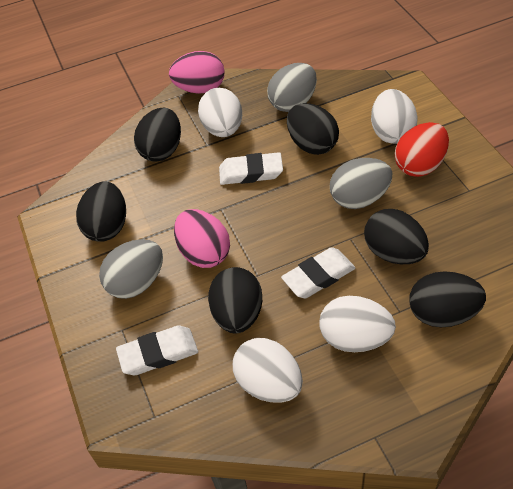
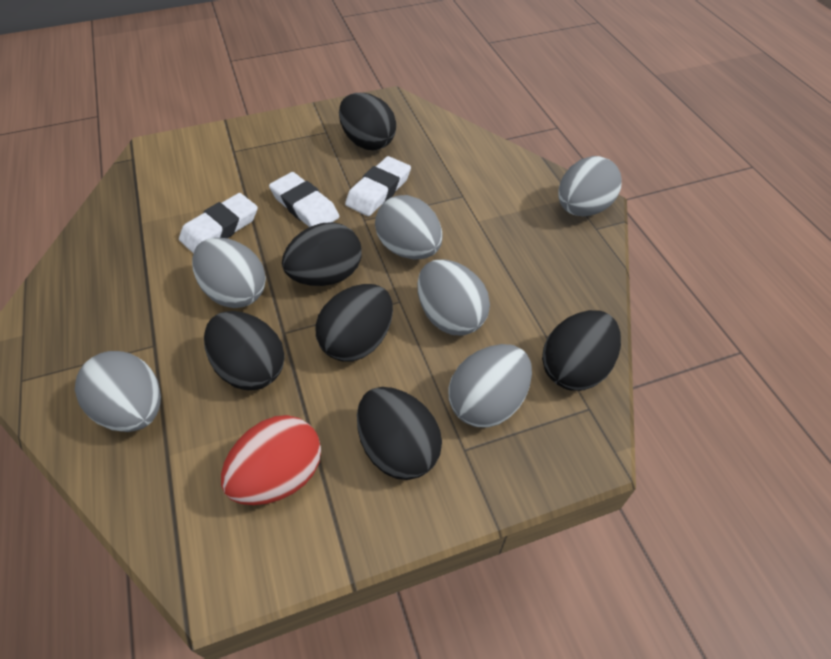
grey egg: [99,239,163,299] [267,63,317,112] [330,158,392,209] = 3 -> [75,351,161,432] [192,237,266,308] [375,195,442,260] [417,259,490,336] [448,344,532,428] [558,156,622,216] = 6
pink egg: [169,51,225,94] [174,209,230,268] = 2 -> none = 0
white egg: [198,88,242,137] [233,338,303,403] [319,296,396,352] [371,89,418,144] = 4 -> none = 0

